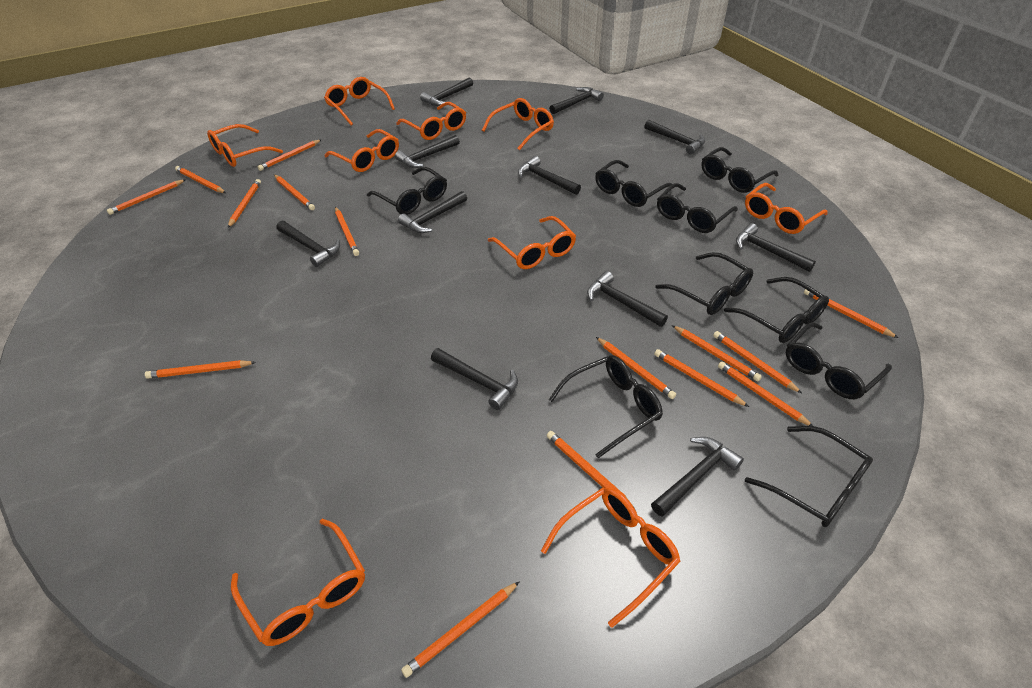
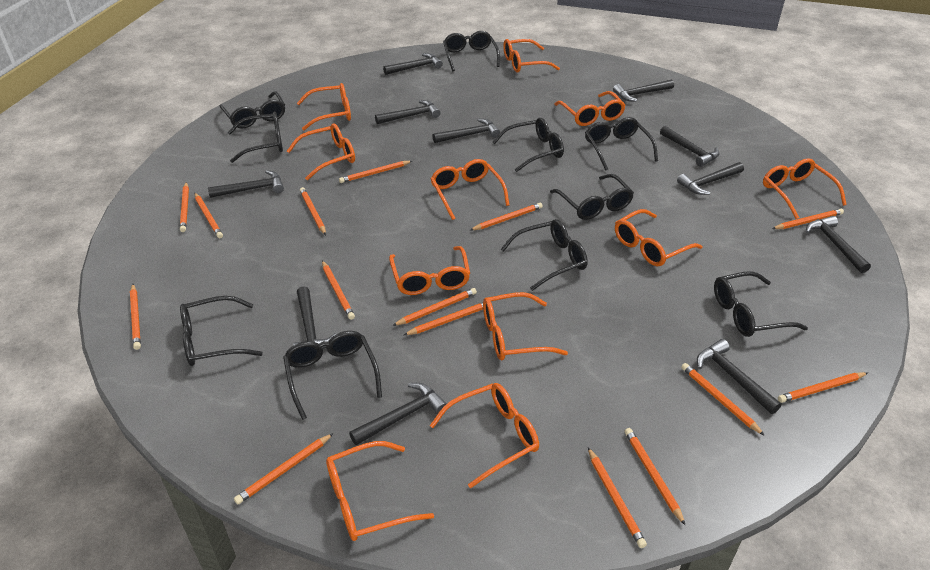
black glasses: [367,167,447,215] [548,355,663,458] [595,160,672,207] [655,252,753,315] [657,183,738,233] [701,147,778,193] [724,277,829,343] [745,426,873,527] [786,322,892,399] = 9 -> [180,296,263,366] [219,92,285,128] [228,111,283,163] [283,331,382,420] [443,31,500,71] [493,118,564,172] [500,219,588,291] [550,174,634,220] [585,117,658,171] [714,271,808,337] = 10
orange glasses: [207,124,283,167] [231,519,365,646] [324,77,395,126] [324,129,399,172] [396,102,466,140] [482,98,554,150] [488,216,576,269] [541,487,681,628] [745,183,828,234] = 9 -> [287,124,355,180] [297,83,351,130] [326,441,434,541] [389,246,470,295] [430,159,509,220] [430,383,539,488] [483,292,568,361] [503,39,560,72] [554,91,626,126] [615,209,703,266] [763,158,847,219] = 11

